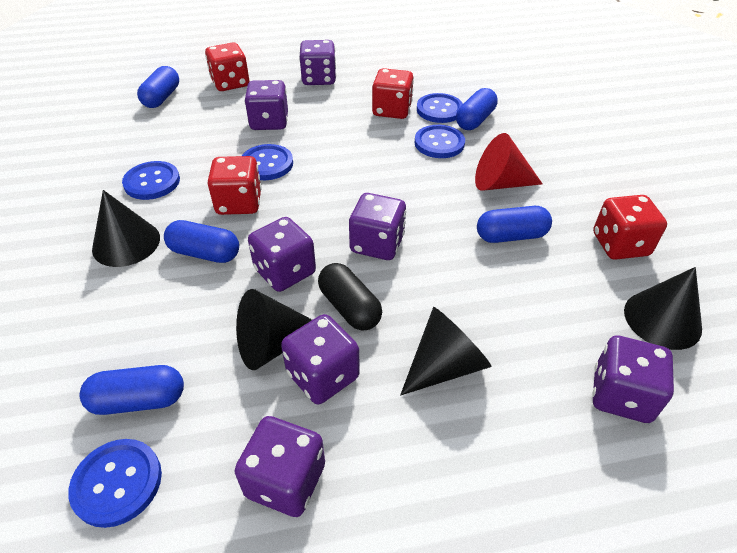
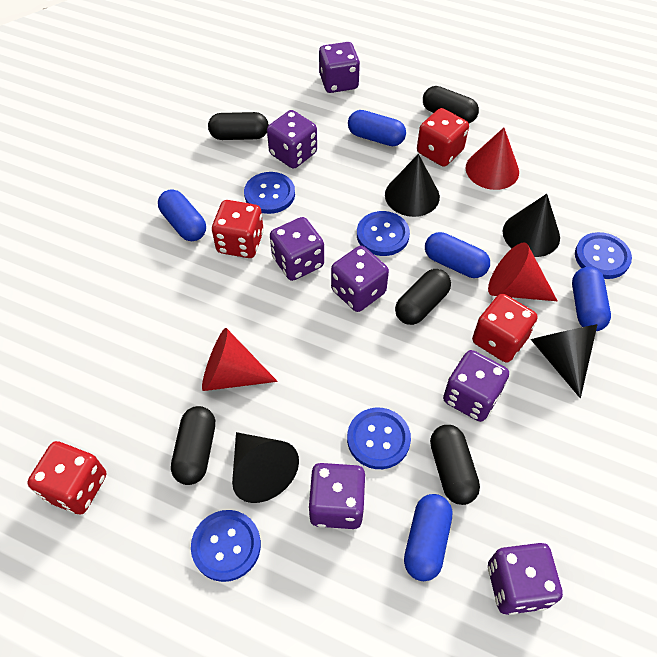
black capsule: [318,263,382,331] = 1 -> [171,406,215,485] [208,112,269,140] [395,269,451,325] [423,86,479,123] [430,425,480,505] = 5
red cone: [475,133,543,191] = 1 -> [202,328,278,391] [466,128,519,190] [488,242,558,301] = 3

